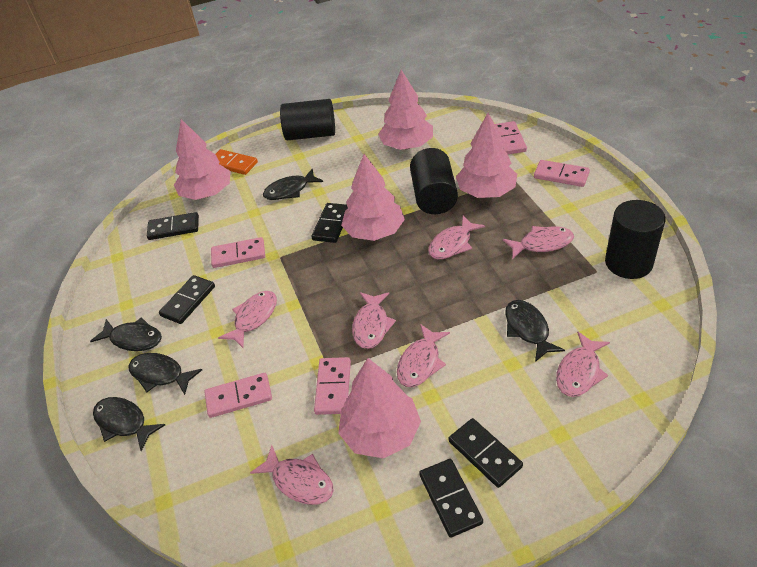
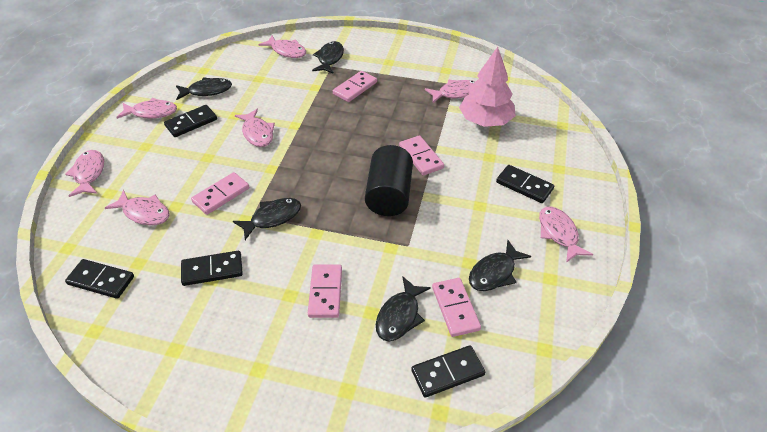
black cylinder: [280,99,335,140] [410,148,458,214] [605,200,665,279] = 3 -> [365,145,413,216] = 1
orange domino: [216,149,258,175] = 1 -> none = 0
pink tree: [174,119,231,200] [338,358,421,459] [341,154,405,241] [378,70,433,150] [456,113,517,198] = 5 -> [459,47,516,127] = 1

